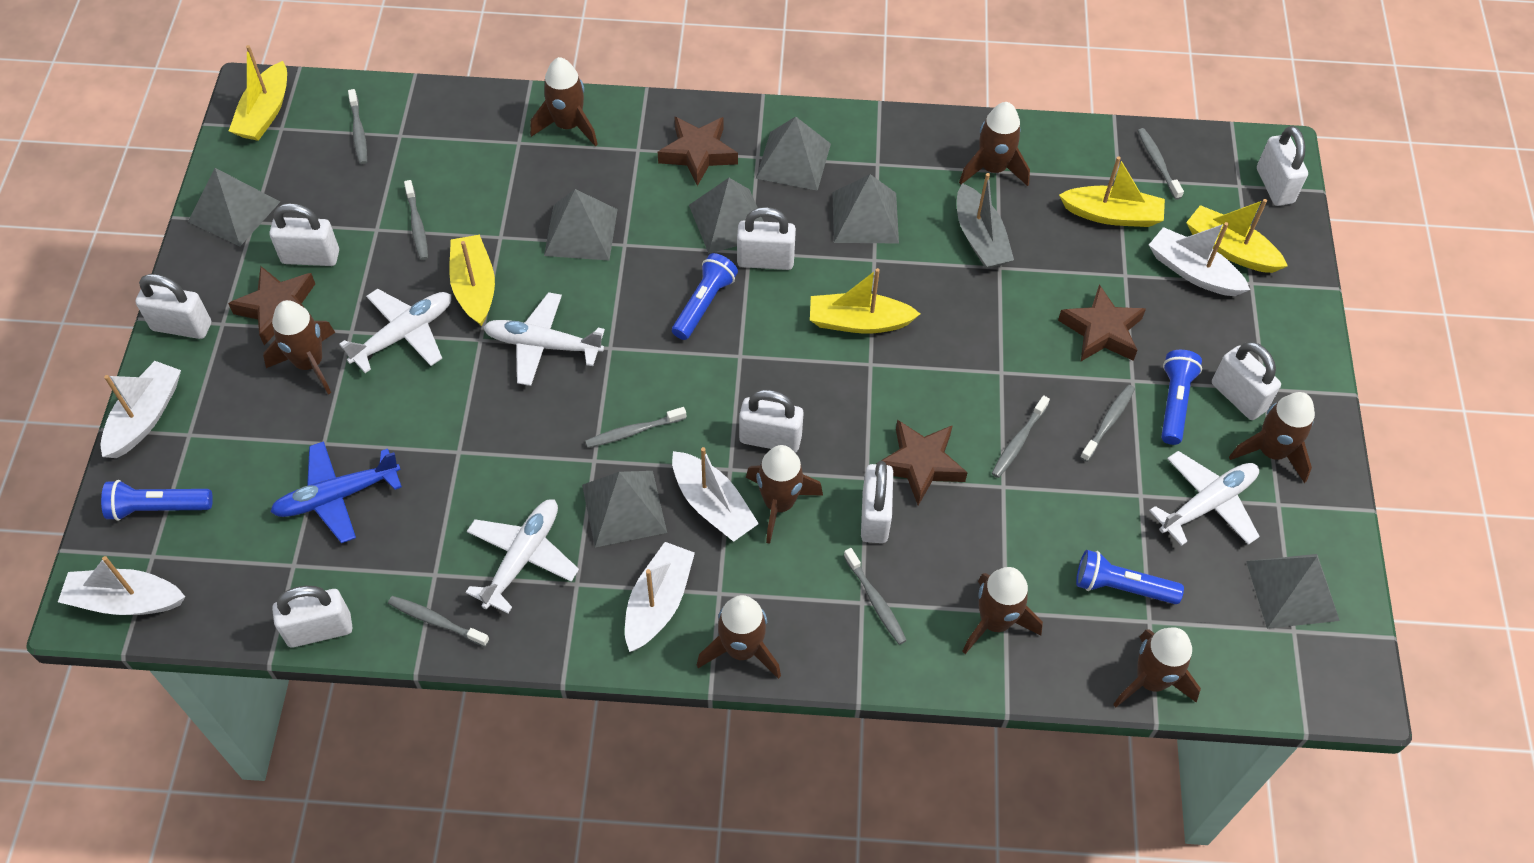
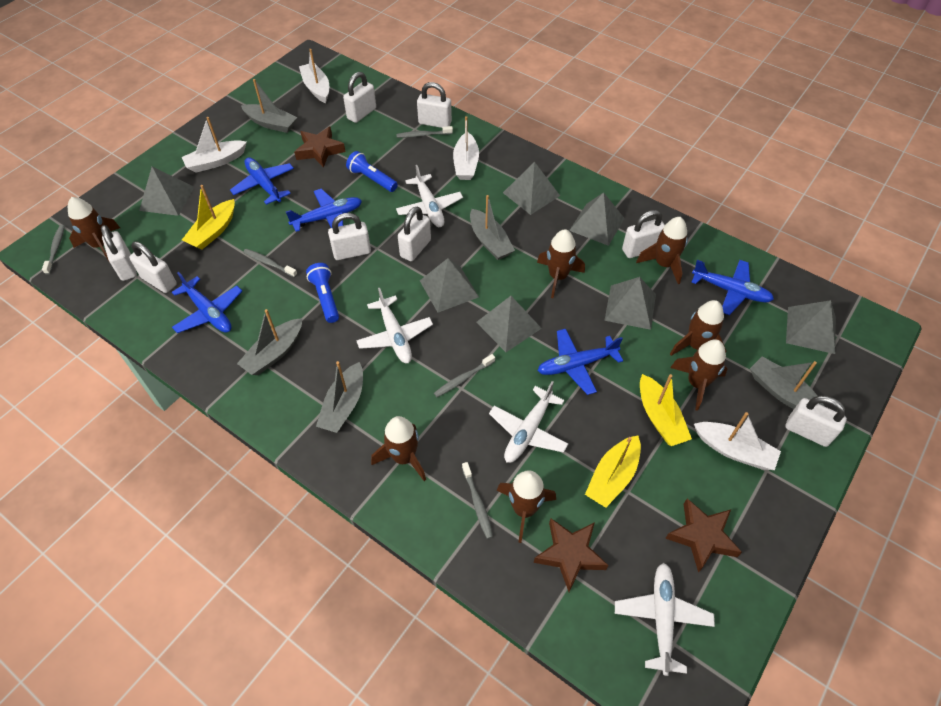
blue flashlight: [101,480,213,521] [672,253,738,340] [1076,550,1184,604] [1161,350,1202,445] = 4 -> [306,263,339,323] [346,151,398,192] = 2
blue plane: [270,441,402,543] = 1 -> [172,272,242,333] [230,157,294,205] [286,189,362,232] [538,329,623,395] [691,260,774,315] = 5
brown rocket: [263,300,335,394] [530,57,598,147] [697,595,781,679] [746,445,823,544] [959,102,1030,186] [962,567,1043,654] [1113,627,1201,707] [1229,392,1315,483] = 8 -> [68,197,120,263] [371,416,426,481] [497,470,556,543] [537,229,585,298] [636,217,688,284] [670,300,726,356] [670,339,728,411] = 7
brown star: [228,266,315,345] [658,117,738,186] [876,420,968,505] [1058,284,1146,361] = 4 -> [294,127,346,168] [534,518,608,592] [665,498,742,573] = 3
grey boat: [957,173,1014,269] = 1 -> [237,309,302,375] [241,79,298,133] [316,361,363,433] [470,195,515,260] [750,356,824,409] = 5
grey toothbrush: [348,89,367,164] [388,596,489,647] [404,180,428,260] [585,407,686,448] [844,548,907,645] [992,395,1050,478] [1080,385,1135,462] [1138,128,1184,200] = 8 -> [42,225,65,275] [243,249,297,277] [396,126,453,138] [434,354,495,397] [462,462,493,539] = 5
white boat: [58,556,185,615] [100,361,181,458] [625,542,695,652] [672,447,759,542] [1149,222,1250,296] = 5 -> [182,117,247,173] [299,49,329,103] [453,116,479,180] [694,412,781,470] = 4
yellow boat: [229,45,287,141] [449,235,495,326] [810,268,920,334] [1059,156,1165,227] [1186,199,1288,273] = 5 -> [182,185,235,250] [585,435,641,508] [640,374,692,446] = 3

